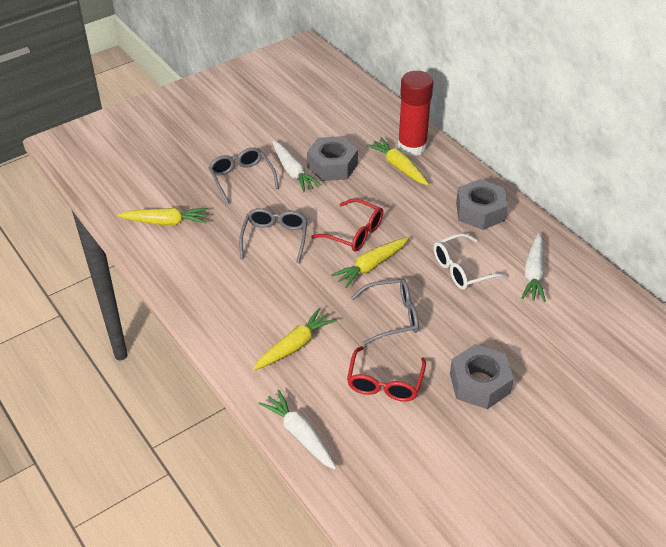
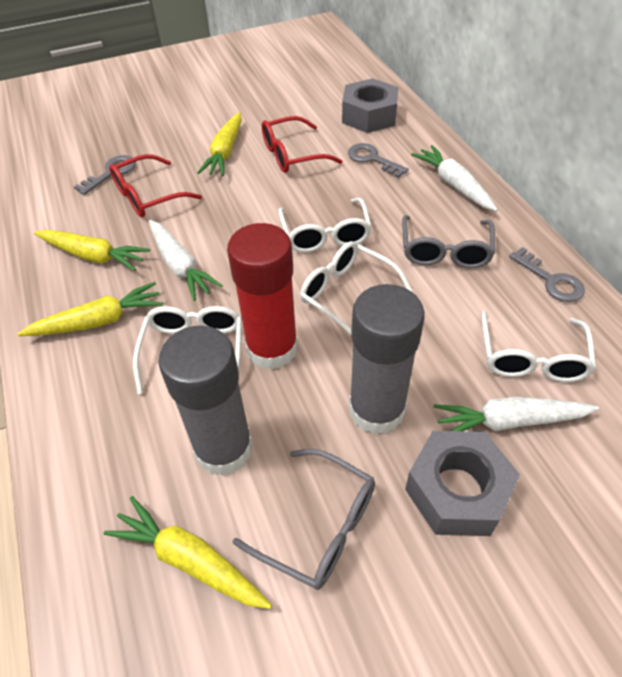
grey glasses: [208,147,279,204] [239,208,307,263] [351,279,419,345] = 3 -> [232,449,375,590] [402,215,495,268] = 2
grey glue stick: none = 0 -> [158,326,253,476] [349,284,425,435] = 2
grey key: none = 0 -> [74,155,136,195] [348,143,409,178] [509,247,585,302] = 3
grey nut: [307,136,358,181] [450,344,514,409] [456,179,508,230] = 3 -> [342,78,399,133] [405,431,520,536] = 2
white glasses: [433,233,508,290] = 1 -> [133,306,242,394] [278,198,372,252] [300,241,413,335] [481,310,596,382] = 4

